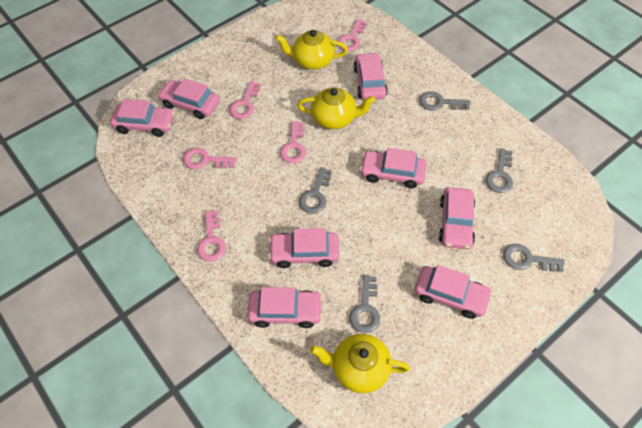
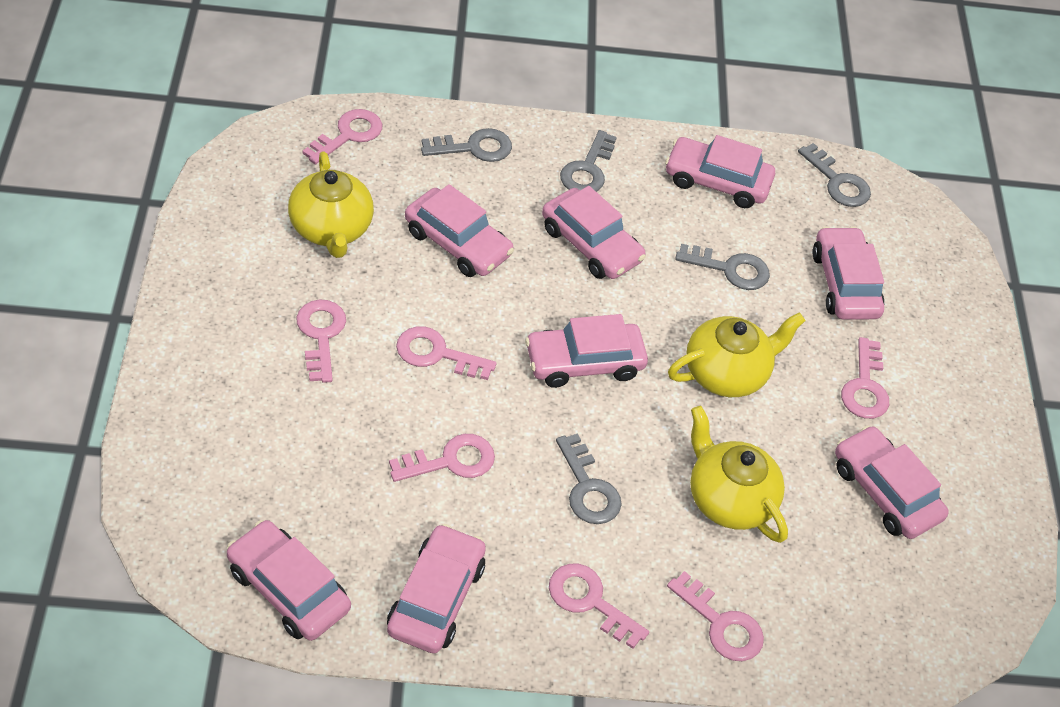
pink key: [183,148,237,169] [197,210,226,261] [229,81,261,119] [280,121,306,164] [338,19,367,51] = 5 -> [296,299,346,383] [302,109,382,164] [389,434,495,482] [396,326,497,380] [549,564,649,649] [667,571,764,661] [841,337,889,419] = 7

